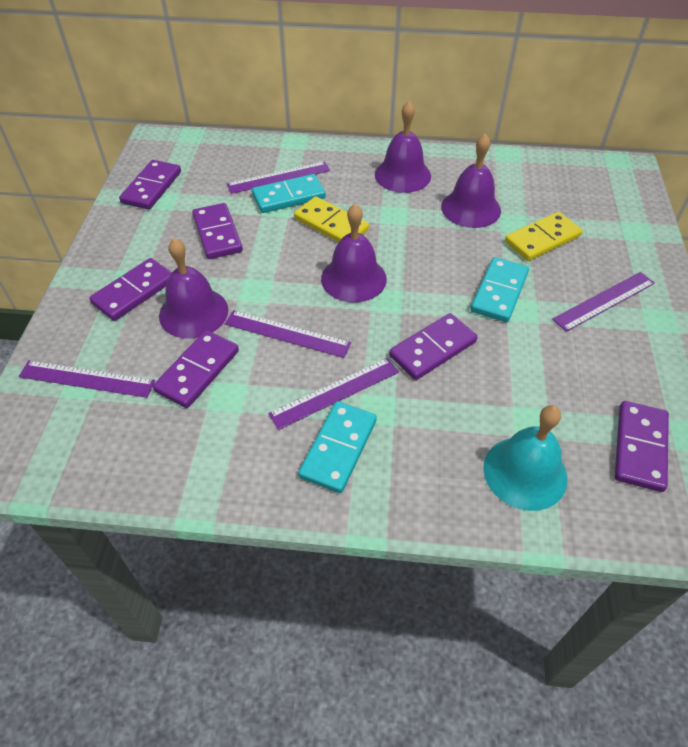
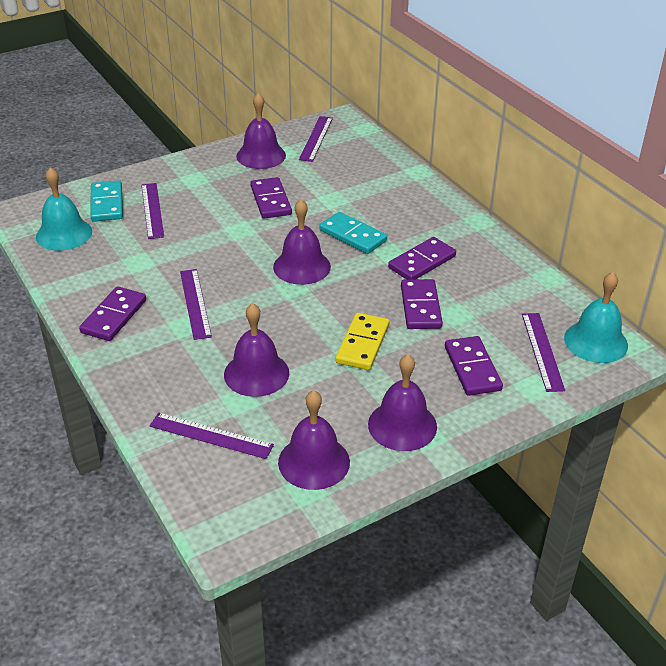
purple bell: [159,238,228,339] [321,204,387,302] [375,101,431,193] [441,134,501,228] = 4 -> [224,303,289,397] [236,93,286,169] [273,199,331,285] [278,390,350,490] [368,354,437,451] = 5
purple domino: [89,258,172,321] [119,160,181,210] [153,330,239,408] [192,203,243,259] [389,313,477,380] [615,401,669,492] = 6 -> [79,286,146,341] [250,177,292,219] [388,237,456,280] [401,279,443,329] [445,336,503,396] = 5
turquoise bell: [483,405,567,511] = 1 -> [36,167,92,251] [564,272,628,363] = 2
turquoise domino: [252,174,326,213] [298,401,377,493] [471,257,529,322] = 3 -> [90,180,123,222] [319,212,387,254] = 2
yellow domino: [294,196,369,242] [505,212,583,261] = 2 -> [335,313,390,370] = 1

